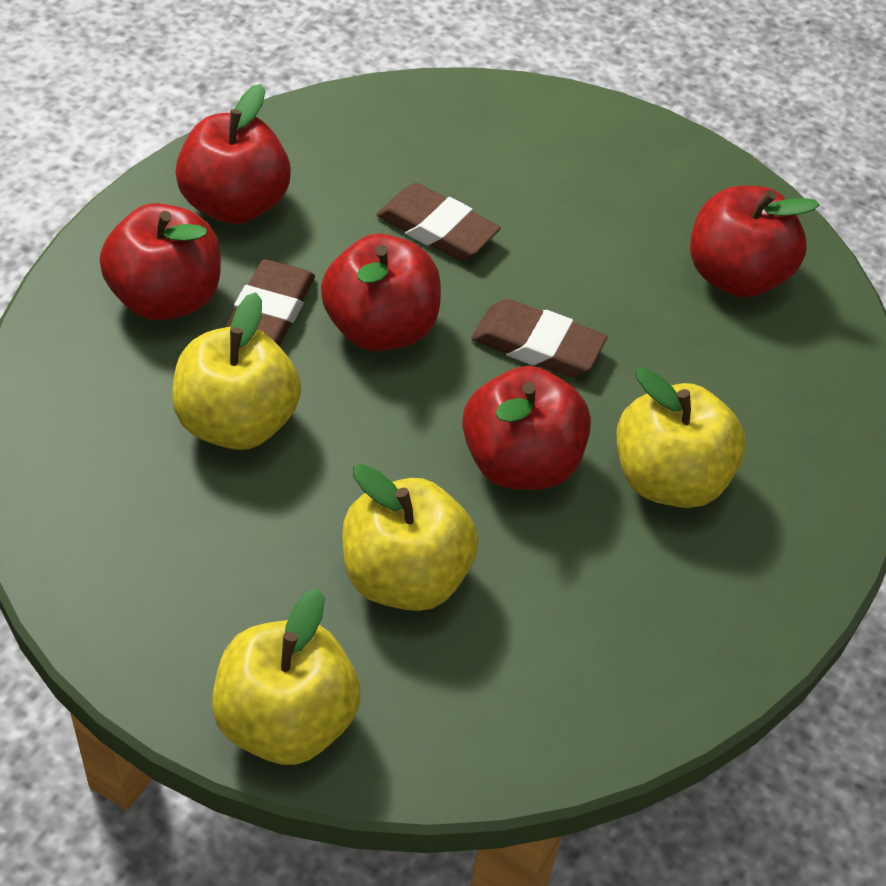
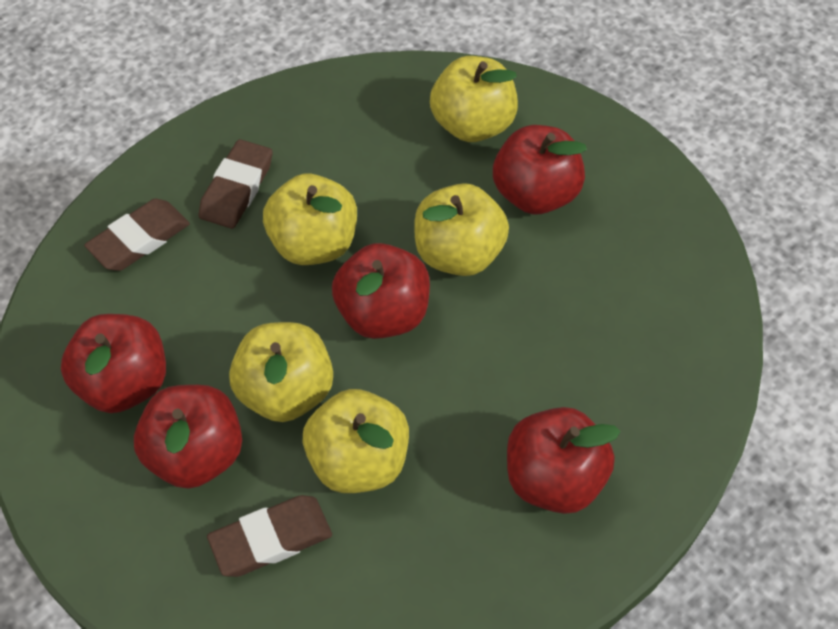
yellow apple: [172,292,301,450] [212,589,361,765] [342,464,478,611] [617,368,746,508] = 4 -> [229,322,333,422] [263,173,357,265] [303,389,409,493] [414,183,509,276] [430,56,518,142] = 5

